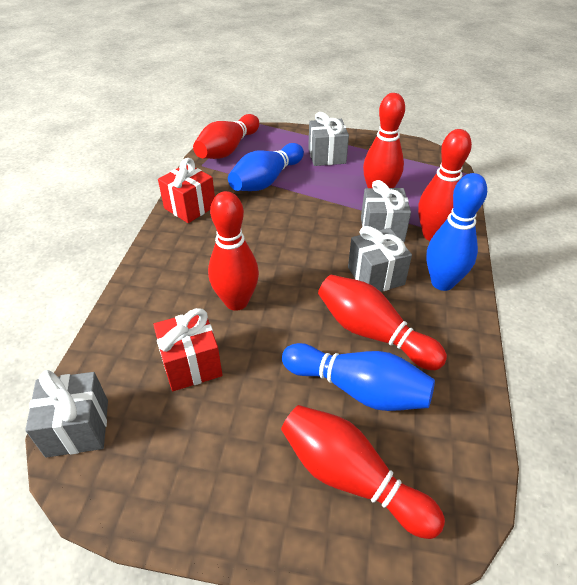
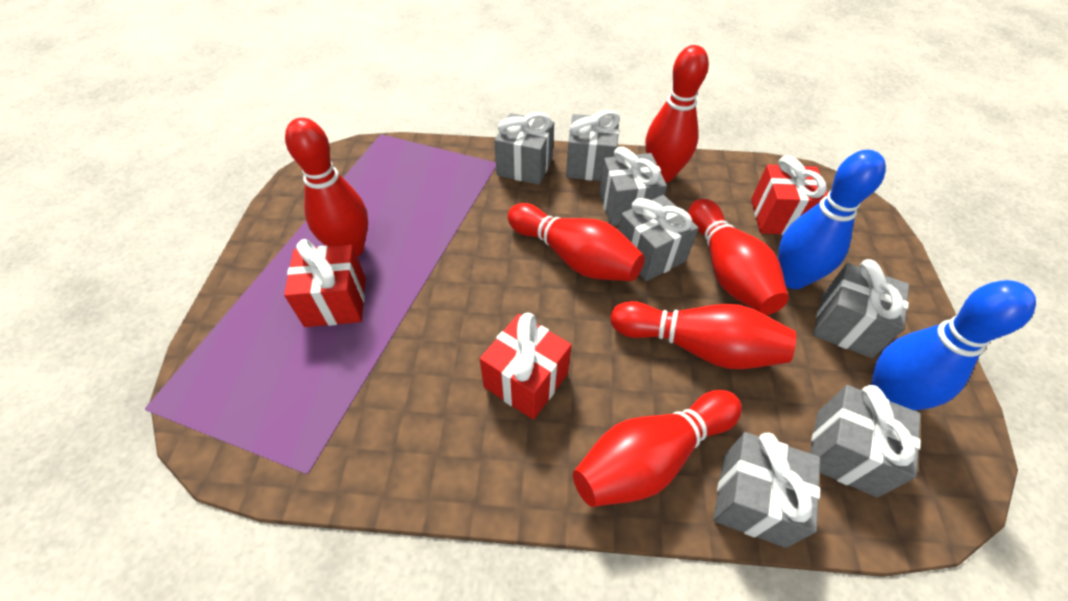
blue bowling pin: [228,143,304,191] [282,343,435,411] [426,173,487,291] = 3 -> [778,150,886,289] [871,280,1036,411] = 2
grey gift: [25,370,108,458] [308,112,349,166] [348,226,412,292] [361,180,411,242] = 4 -> [495,112,554,185] [566,110,620,181] [599,147,667,226] [618,195,699,281] [713,432,820,548] [810,385,921,498] [813,259,909,358] = 7
red gift: [153,308,222,391] [158,158,215,223] = 2 -> [284,239,366,327] [480,313,572,420] [751,156,828,235] = 3

